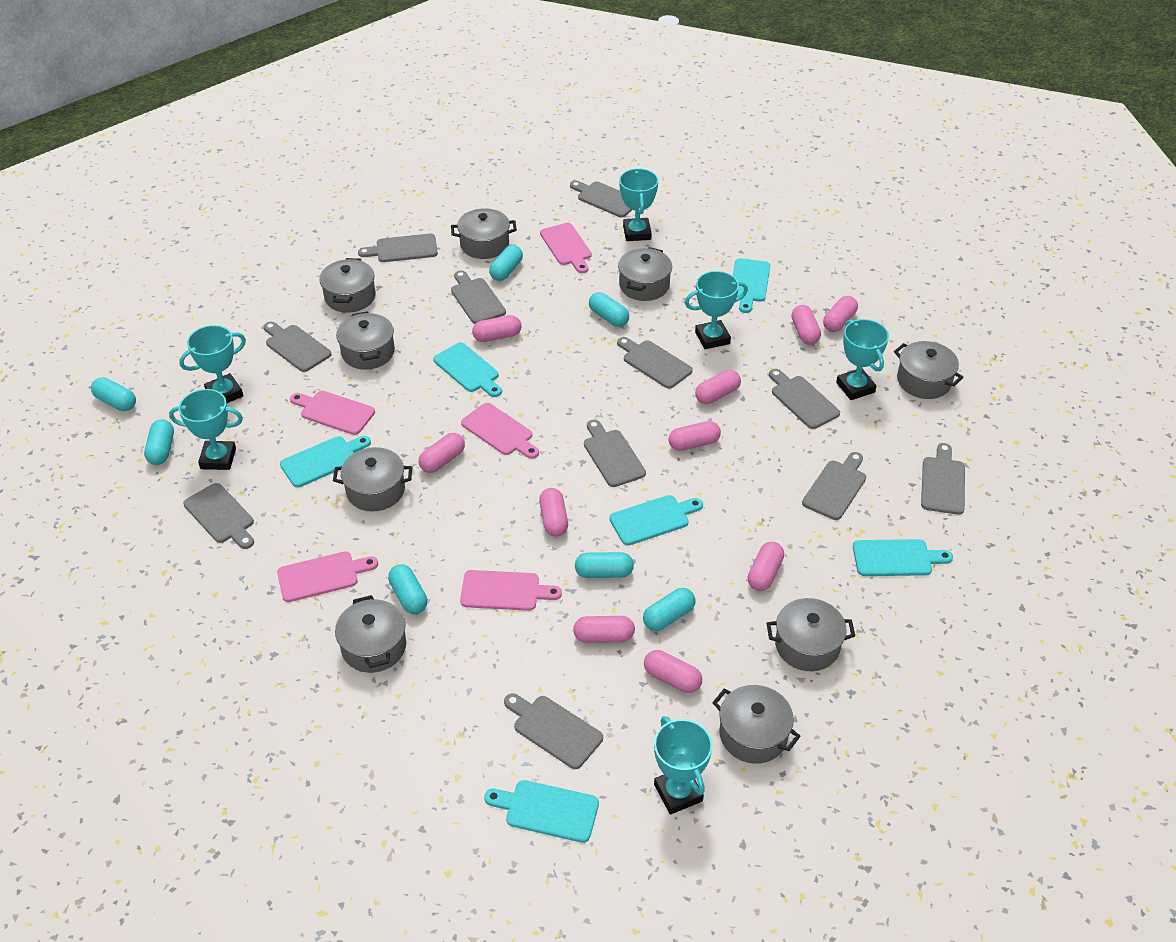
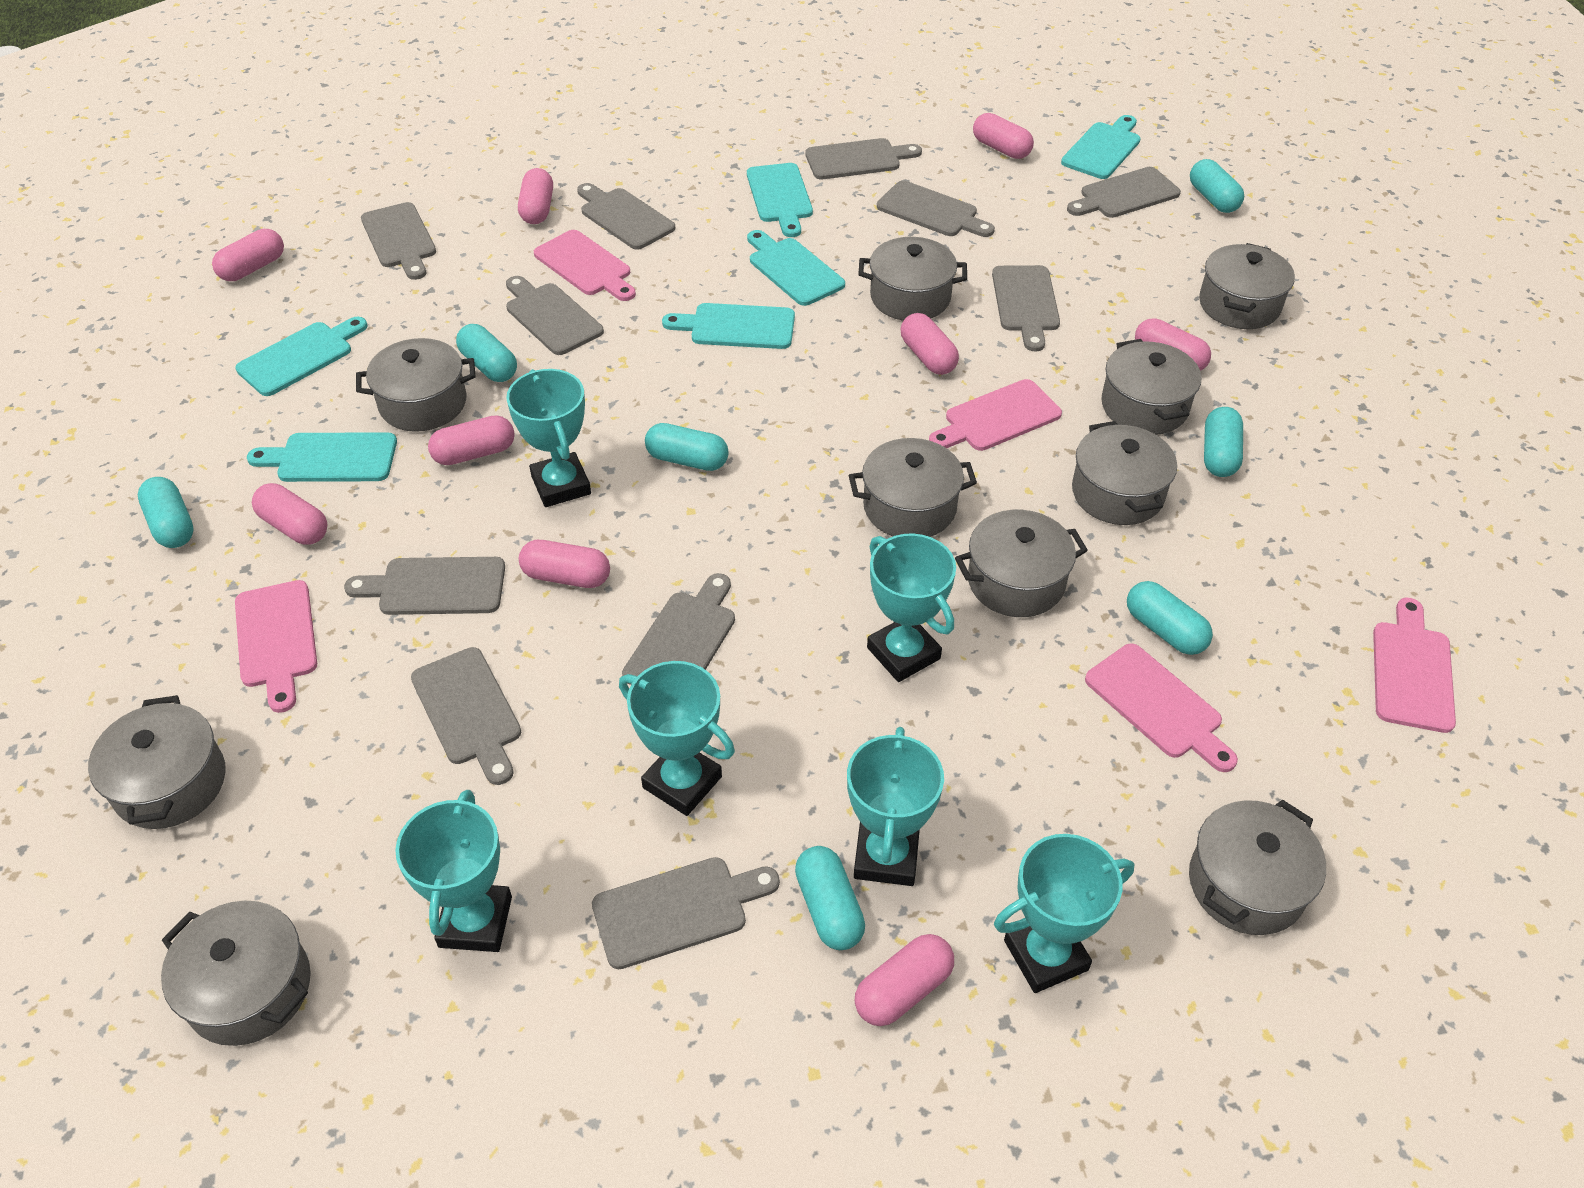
grey pot: [319,258,376,313] [333,447,413,511] [335,595,406,673] [336,311,395,370] [451,208,517,259] [618,247,672,301] [712,685,801,764] [767,598,855,671] [894,341,964,399] = 9 -> [88,695,226,829] [161,901,311,1046] [356,338,476,432] [849,438,977,537] [859,237,967,321] [955,510,1088,617] [1072,421,1177,525] [1101,339,1201,435] [1189,799,1326,935] [1199,243,1295,329] = 10
pink capsule: [419,433,465,473] [472,315,522,342] [539,488,568,537] [573,616,635,643] [644,650,702,693] [669,421,721,451] [695,370,741,404] [748,542,784,591] [791,305,821,345] [823,296,858,332] = 10 -> [212,229,284,281] [252,483,327,545] [428,415,515,465] [518,168,553,224] [519,540,610,588] [855,934,954,1026] [900,313,959,375] [973,113,1034,159] [1135,318,1211,371] = 9

